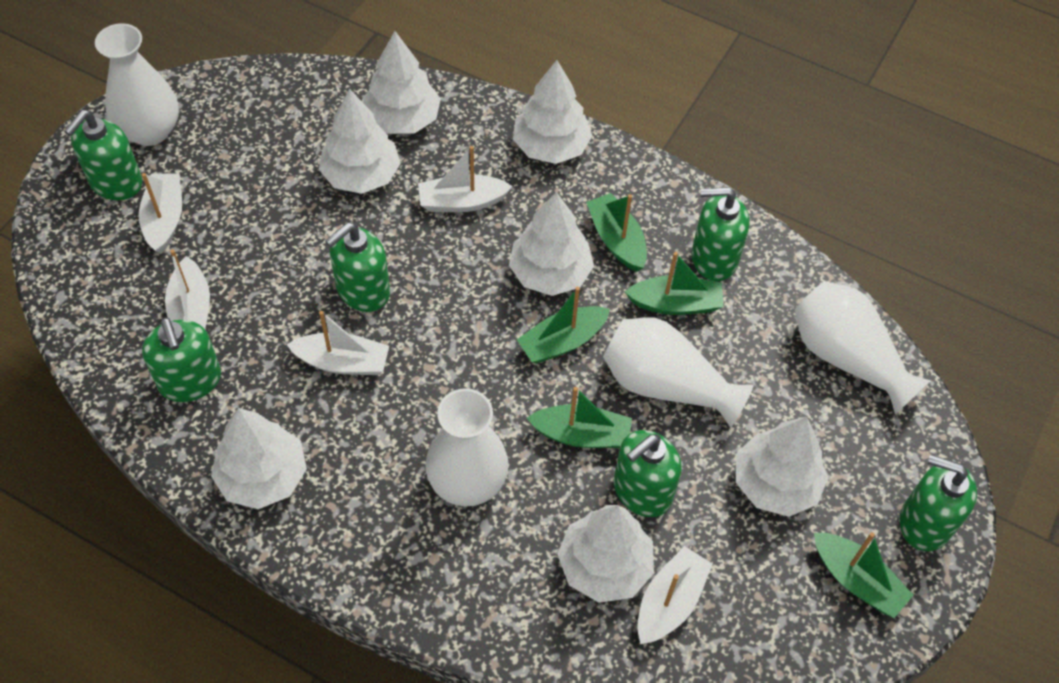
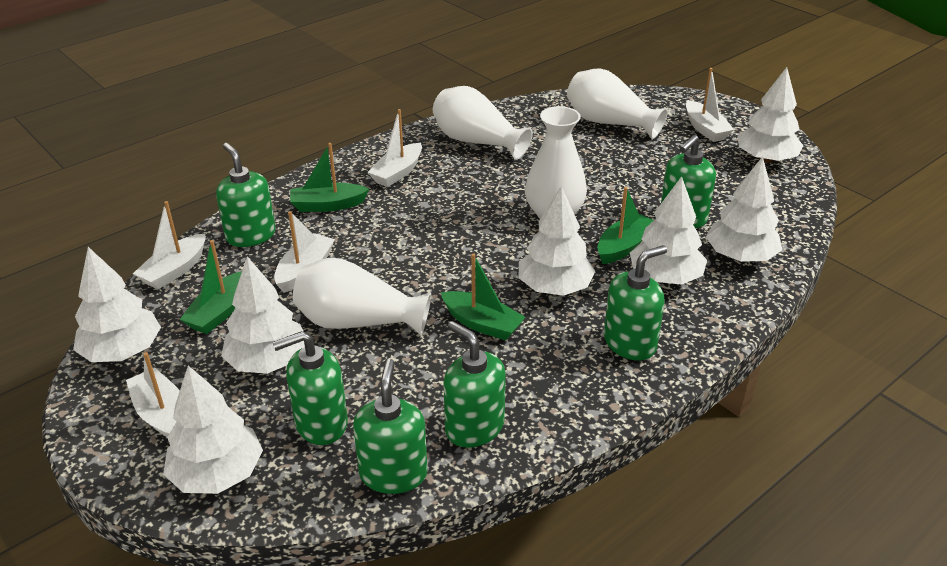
green boat: [517,287,610,364] [527,387,632,448] [586,193,647,272] [625,252,723,315] [814,532,913,618] = 5 -> [179,240,242,334] [290,143,369,212] [441,253,526,340] [598,187,654,264] = 4

